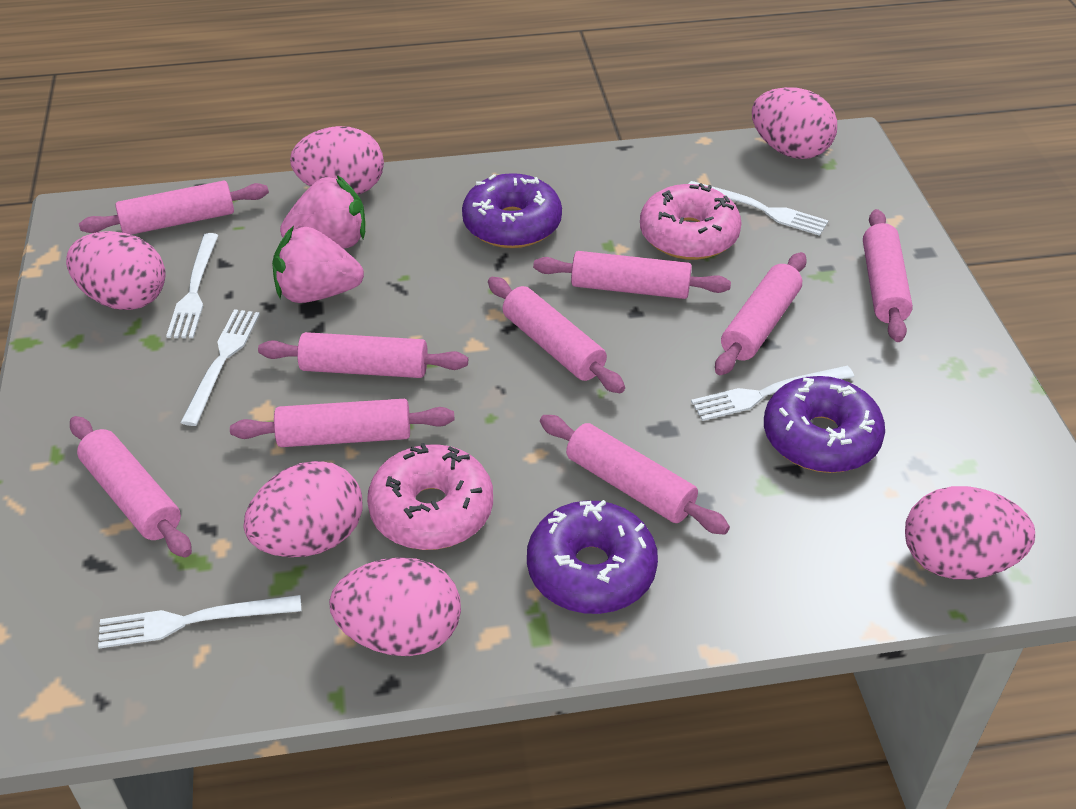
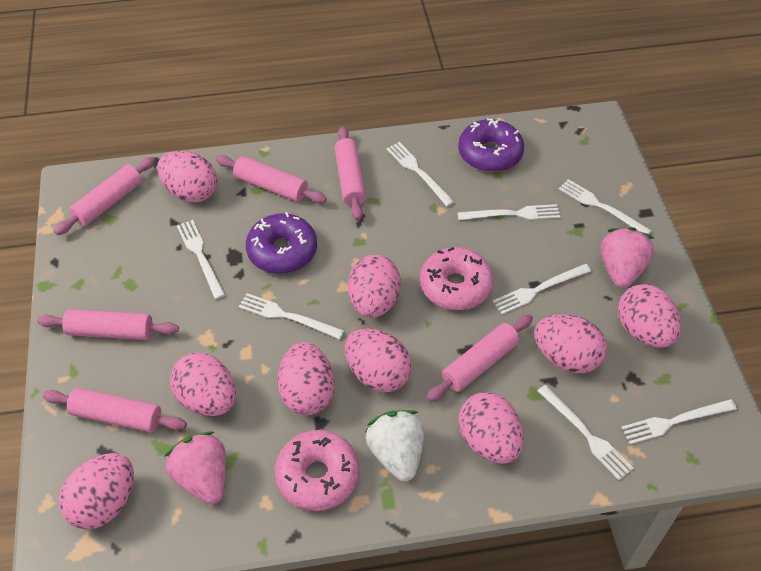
pink egg: [66,231,166,310] [243,461,363,557] [290,126,384,195] [329,557,461,656] [752,87,837,159] [905,486,1035,580] = 6 -> [59,453,134,530] [157,151,217,203] [170,353,236,416] [277,342,335,415] [345,329,412,392] [348,255,401,318] [459,392,524,464] [534,314,607,373] [618,284,681,348] = 9
pink rolling pin: [70,416,192,557] [79,181,269,235] [230,399,455,447] [258,332,468,378] [488,277,625,393] [533,251,731,299] [540,415,730,535] [715,252,807,375] [863,209,913,342] = 9 -> [37,309,179,340] [43,388,187,433] [54,157,155,235] [216,155,327,203] [335,126,366,221] [427,314,533,402] = 6
purple donut: [462,173,562,248] [527,500,658,614] [764,376,885,473] = 3 -> [246,212,317,274] [458,119,524,172] = 2
white fork: [98,595,302,649] [166,233,218,338] [180,309,260,426] [689,181,829,236] [691,366,854,421] = 5 -> [177,220,225,299] [239,293,344,339] [386,142,454,206] [457,204,560,220] [492,264,591,314] [538,385,634,480] [559,179,651,234] [621,399,737,444] = 8
white strawberry: none = 0 -> [365,410,424,481] = 1

